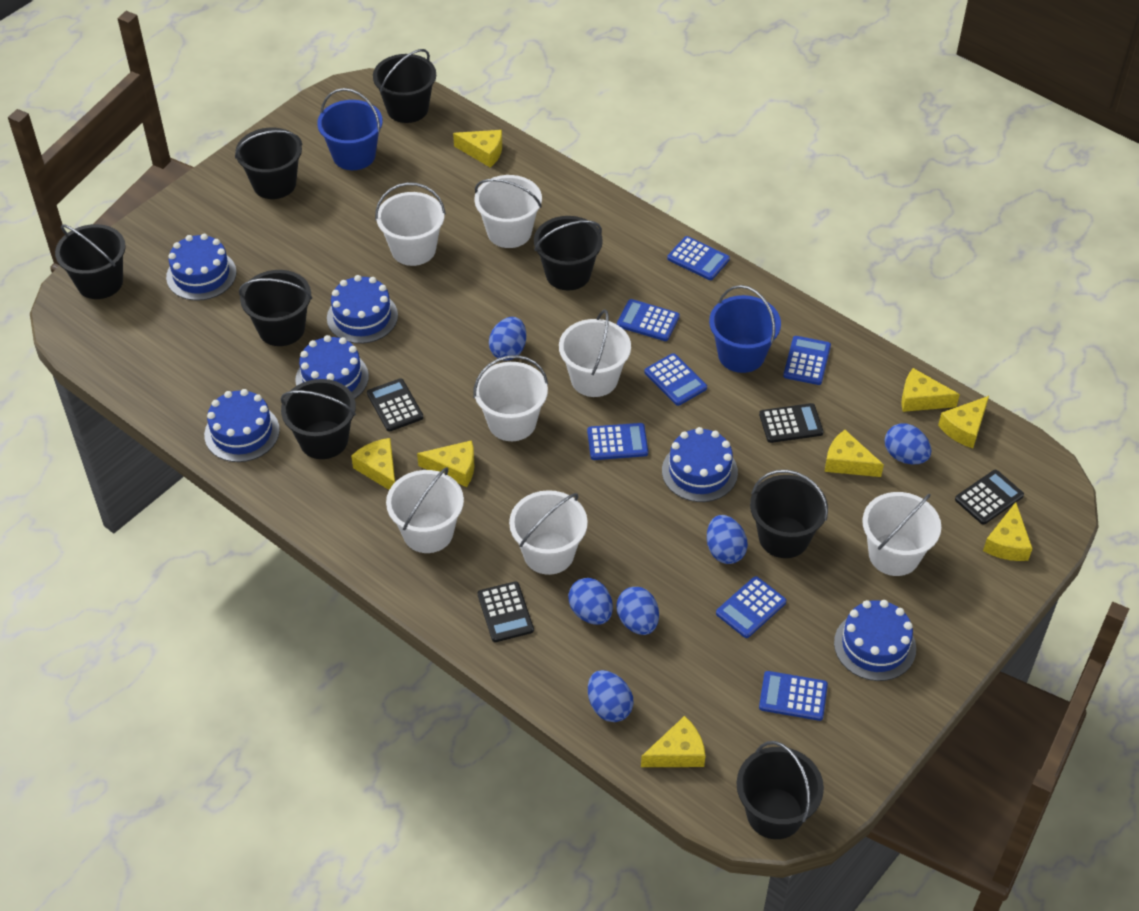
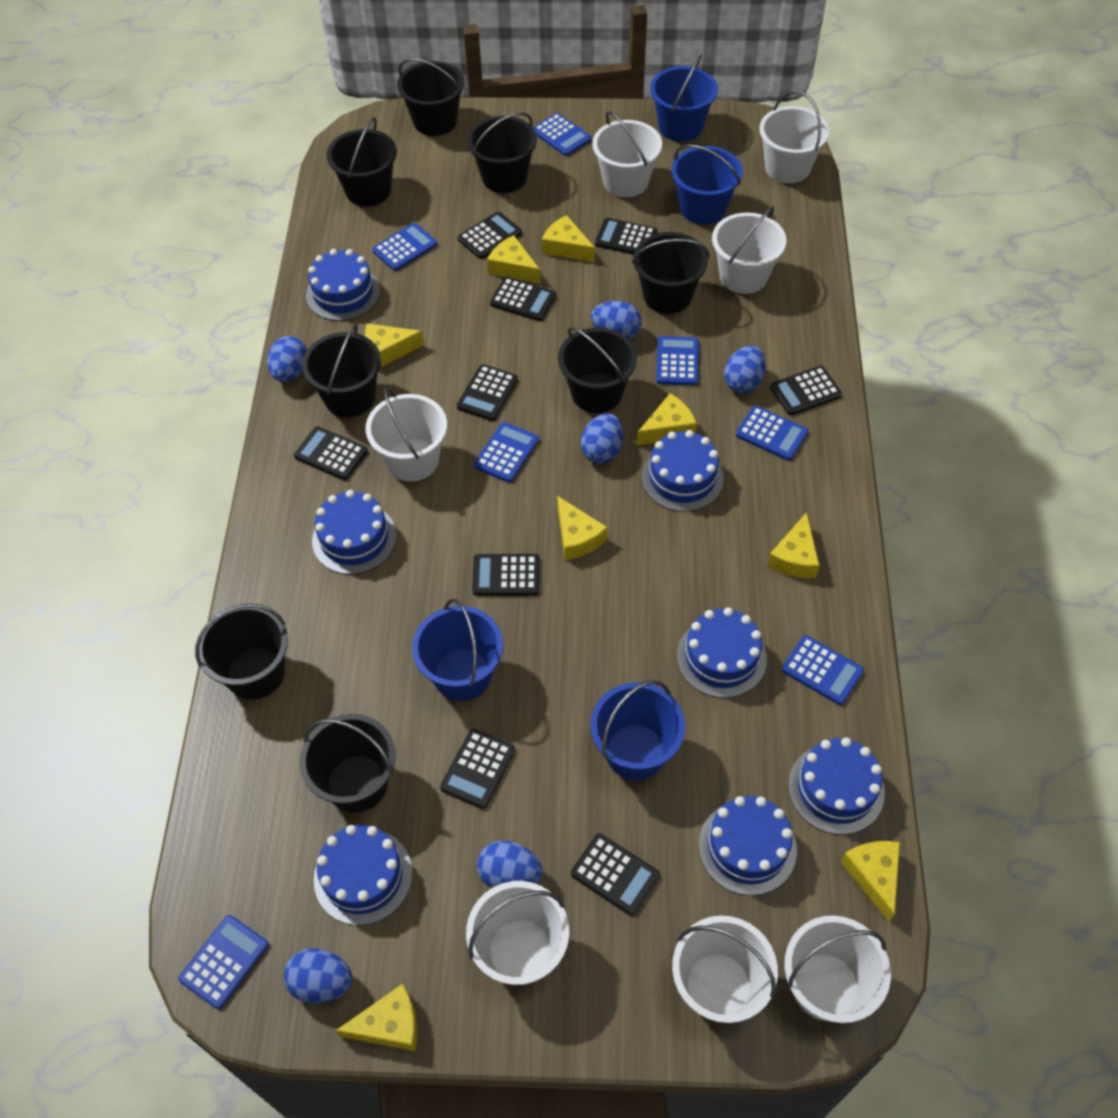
black calculator: [367,378,423,432] [477,581,534,642] [759,403,824,443] [955,470,1024,525] = 4 -> [294,426,367,480] [440,729,515,809] [457,364,518,421] [458,212,522,259] [472,554,540,596] [490,277,556,321] [571,833,660,916] [595,218,657,255] [770,366,842,415] = 9
blue bucket: [317,88,383,170] [709,285,781,373] = 2 -> [412,599,503,701] [591,680,685,780] [650,54,718,142] [672,145,743,225] = 4
blue cake: [166,234,236,301] [204,389,280,462] [295,335,369,399] [327,275,398,344] [662,427,738,502] [834,600,916,681] = 6 -> [306,249,380,321] [312,490,397,574] [314,825,412,925] [642,430,724,512] [677,607,767,698] [699,796,797,896] [788,737,885,835] = 7

